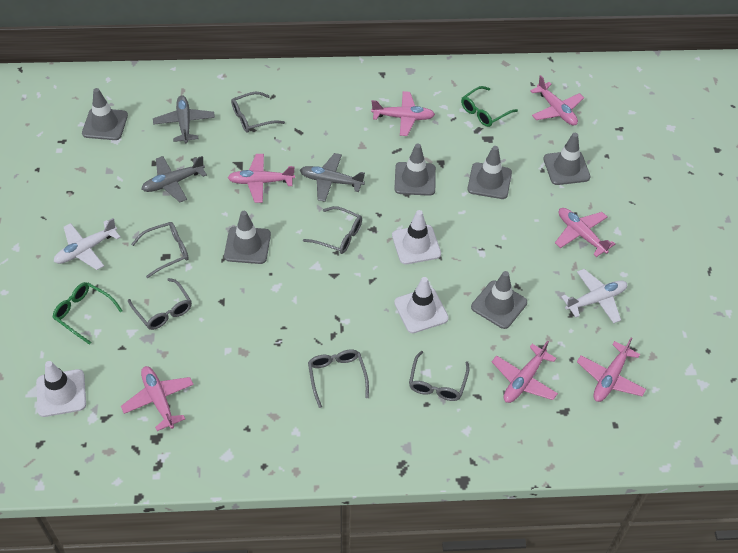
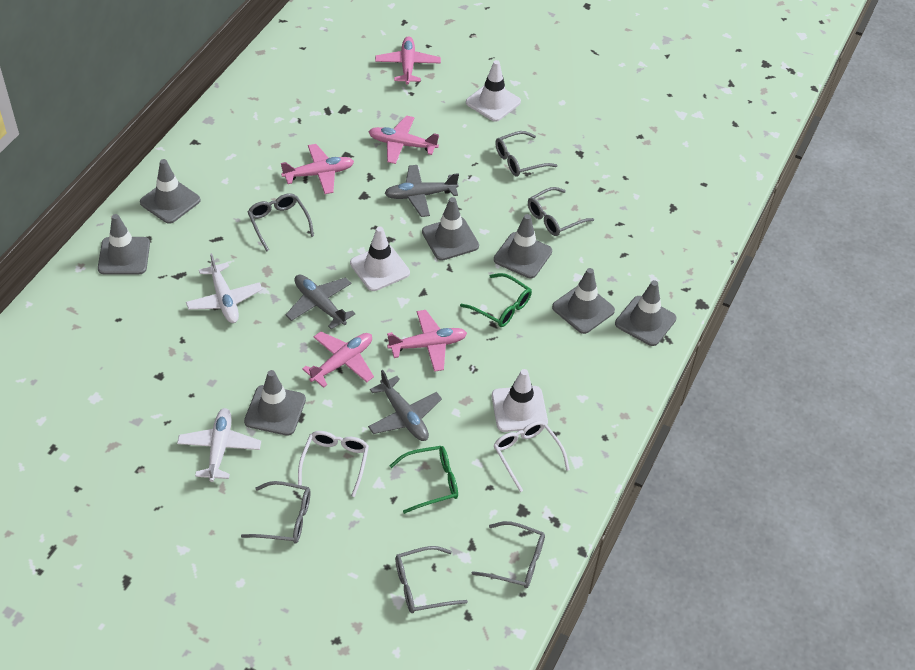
grey traffic cone: [82,88,128,140] [224,211,271,264] [394,144,436,196] [467,146,512,199] [471,271,527,329] [543,133,590,185] = 6 -> [98,214,150,275] [140,159,201,224] [244,370,306,436] [422,197,479,261] [494,214,552,278] [552,268,615,334] [615,280,676,346] = 7
pink plane: [121,366,194,431] [228,154,295,203] [371,91,435,136] [492,341,558,403] [530,75,584,126] [555,208,615,257] [577,337,646,402] = 7 -> [281,144,354,194] [302,331,374,388] [368,115,439,164] [375,36,441,84] [387,310,467,372] = 5
white glasses: none = 0 -> [298,431,369,497] [493,421,570,492] = 2

